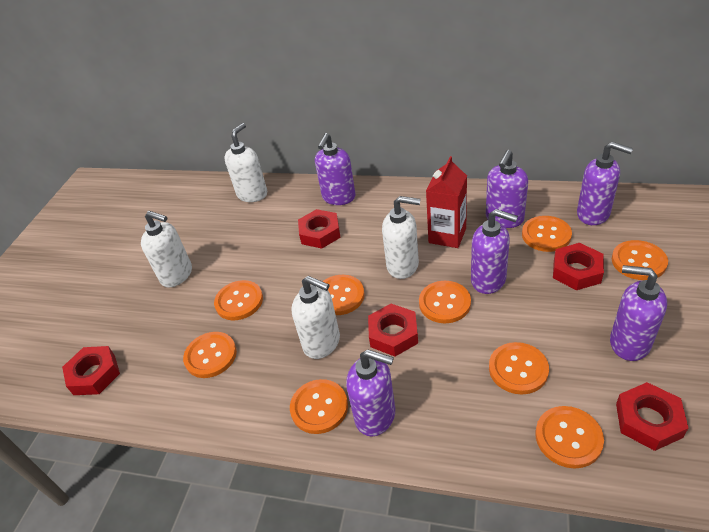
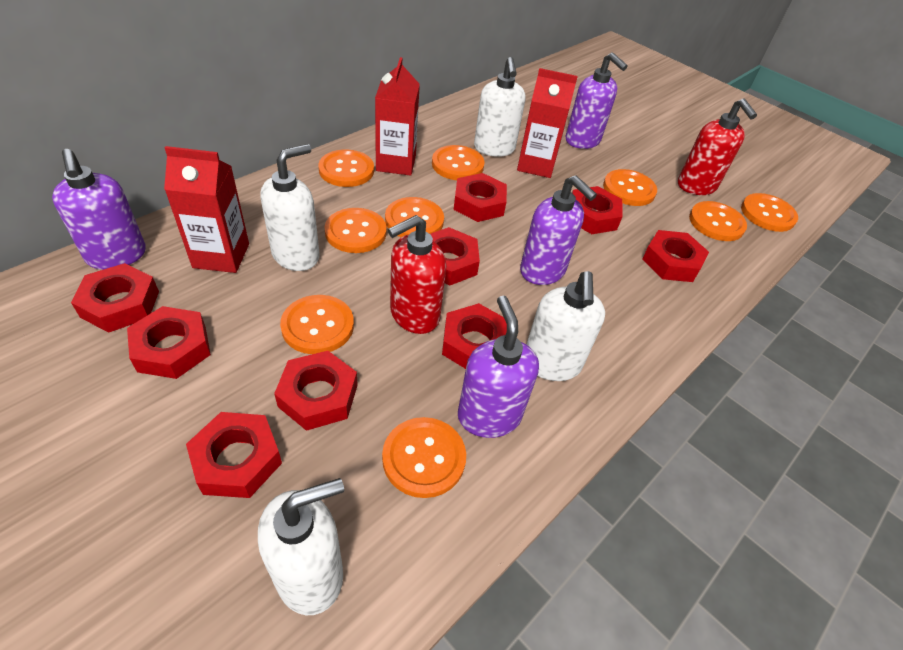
purple soap dispenser: [315,133,356,205] [346,350,395,436] [471,209,518,294] [486,150,528,228] [577,142,633,225] [610,265,667,361] = 6 -> [52,149,146,270] [458,296,539,438] [520,175,597,285] [565,53,628,149] = 4
red carton: [426,156,467,248] = 1 -> [164,146,249,273] [375,57,420,176] [517,68,578,178] = 3
red nut: [62,346,120,395] [298,209,341,249] [368,304,418,357] [553,243,604,290] [616,382,688,451] = 5 -> [71,263,159,333] [127,306,211,379] [186,412,282,498] [274,351,358,431] [430,227,480,286] [442,303,507,369] [454,173,507,222] [572,186,623,234] [642,230,709,282] = 9
red soap dispenser: none = 0 -> [388,215,446,334] [678,98,757,195] = 2

